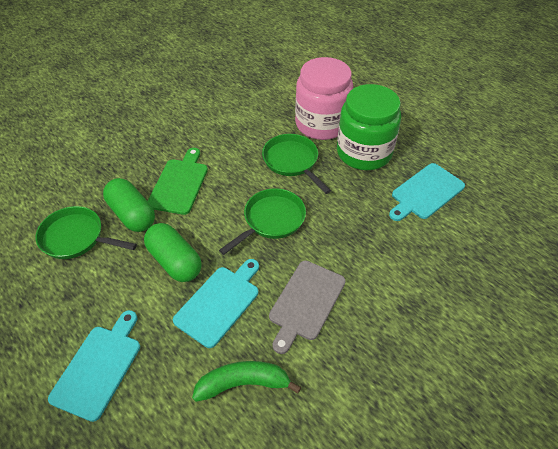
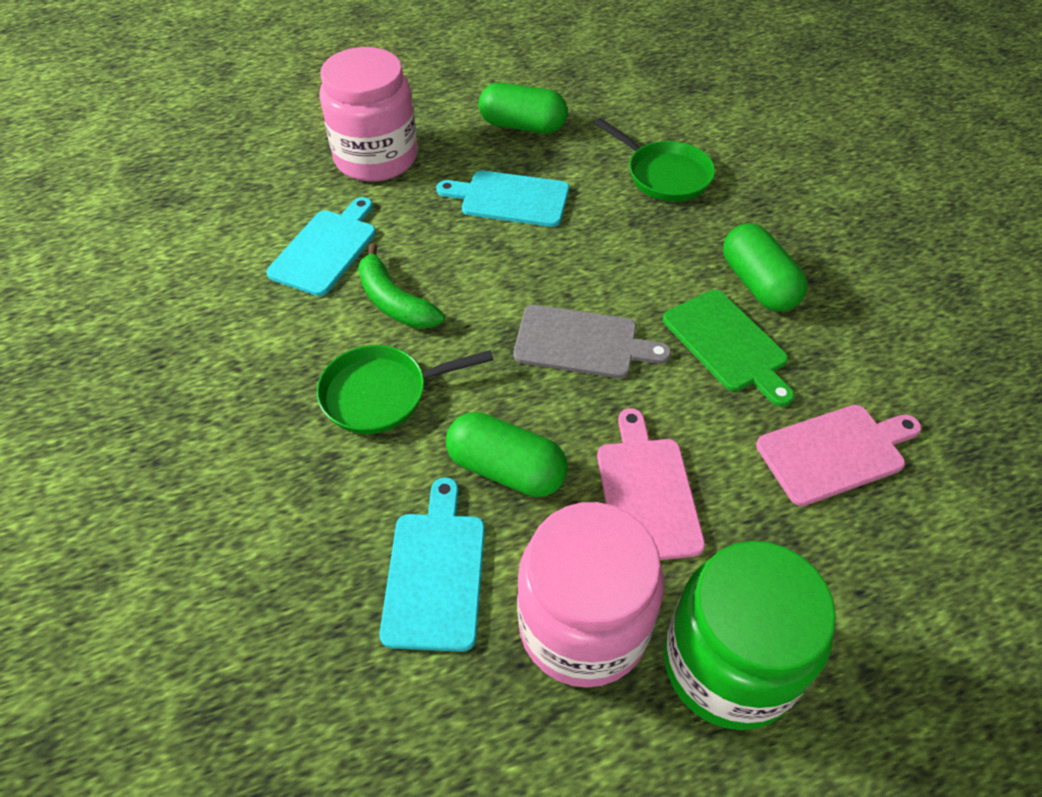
green capsule: [103,178,155,232] [144,223,202,282] = 2 -> [446,412,568,497] [479,83,568,133] [723,223,807,312] = 3
green pan: [36,206,137,259] [219,188,306,255] [262,134,331,194] = 3 -> [317,345,493,434] [594,118,715,202] = 2
pink cutting board: none = 0 -> [597,408,705,560] [756,405,921,506] = 2
pink jar: [295,57,353,140] = 1 -> [319,47,417,182] [517,502,664,688] = 2

